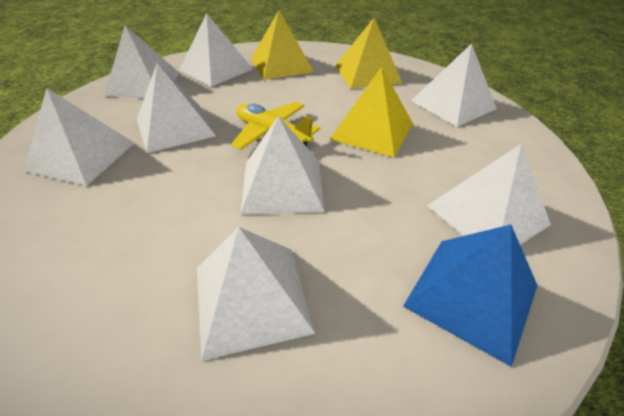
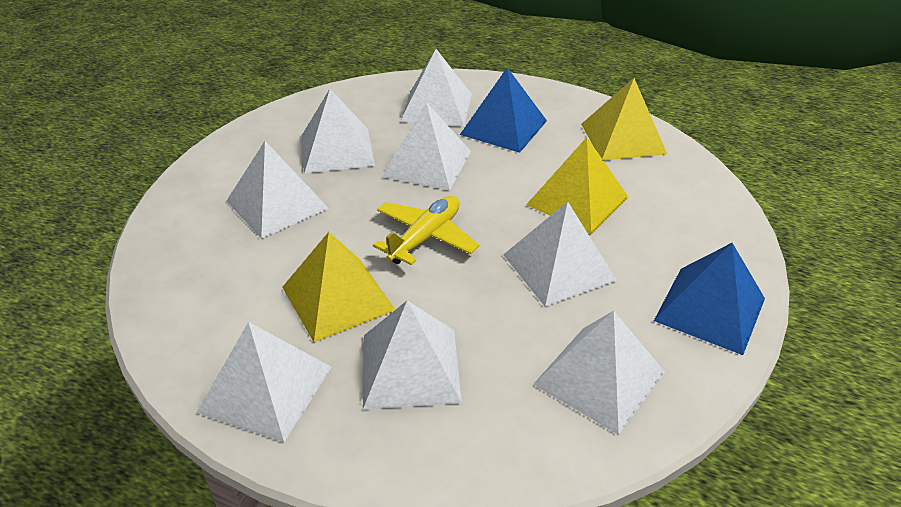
blue pyramid: [403,225,538,367] = 1 -> [460,67,547,153] [654,243,765,355] = 2

